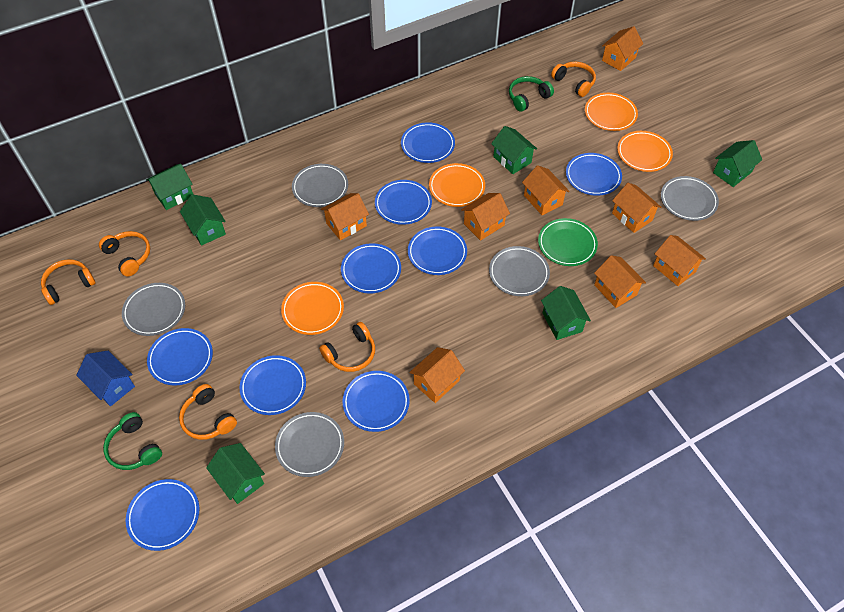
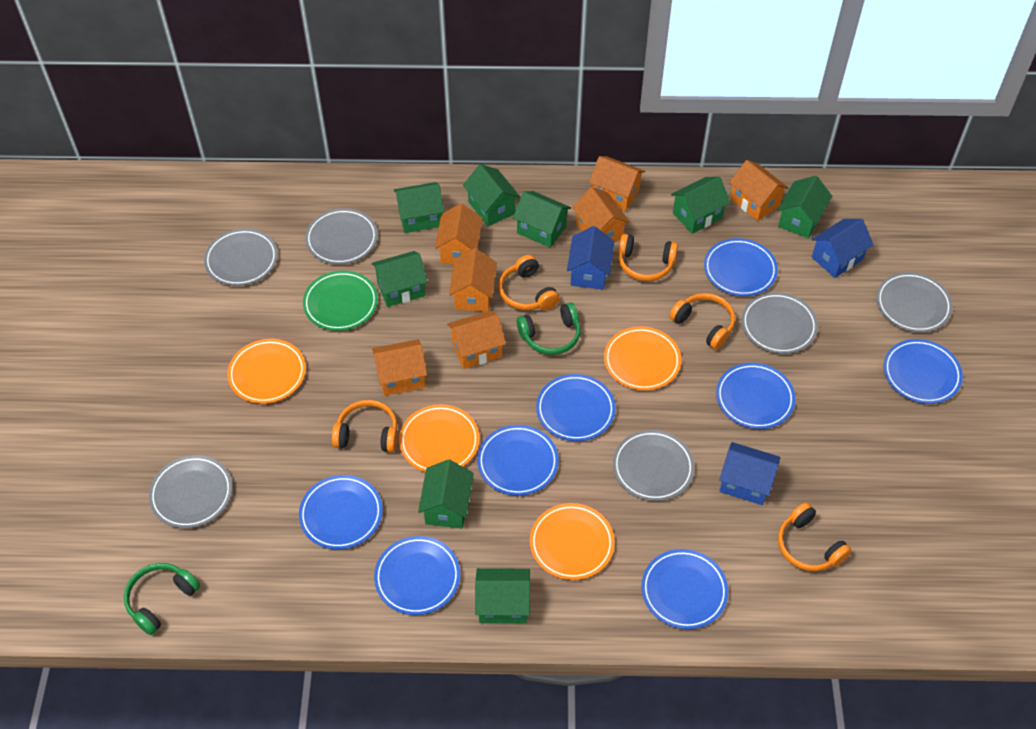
blue house: [76,351,135,406] = 1 -> [567,226,614,290] [719,442,780,505] [812,219,874,278] = 3
blue plate: [126,479,199,551] [147,328,213,385] [240,355,306,415] [341,243,401,293] [343,371,410,432] [375,180,432,225] [401,122,455,163] [408,227,467,275] [566,153,622,196] = 9 -> [299,475,383,549] [374,536,460,615] [477,425,559,496] [536,374,616,441] [641,549,728,629] [704,238,778,296] [716,363,795,429] [884,339,963,404] = 8
green house: [146,164,194,210] [180,194,226,246] [206,443,265,504] [491,126,537,174] [541,286,591,340] [713,140,762,187] = 6 -> [371,251,428,307] [394,182,444,233] [418,459,474,528] [463,164,520,226] [475,568,530,623] [513,191,571,248] [671,177,730,234] [778,176,832,239] = 8
grey plate: [122,283,185,336] [275,412,344,477] [292,164,348,207] [489,246,550,296] [661,176,719,221] = 5 -> [149,455,232,528] [204,229,278,286] [305,208,378,265] [613,430,695,501] [741,292,818,354] [876,272,953,332] = 6
orange house: [321,193,369,240] [409,347,465,403] [461,193,510,241] [522,165,570,216] [594,255,646,308] [602,26,644,71] [612,183,661,233] [653,235,706,286] = 8 -> [372,339,427,396] [435,203,483,264] [447,311,506,369] [449,248,497,312] [572,187,630,242] [589,156,645,211] [729,160,789,221] = 7

